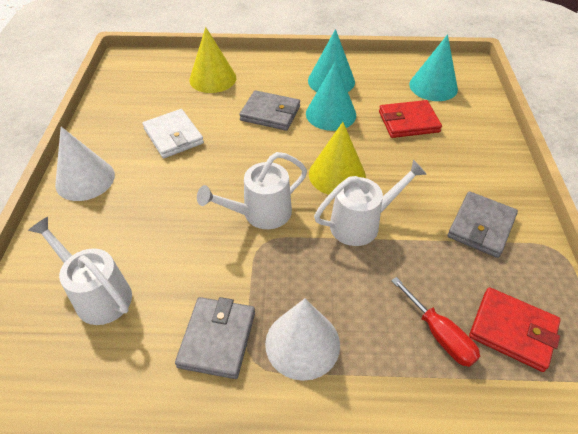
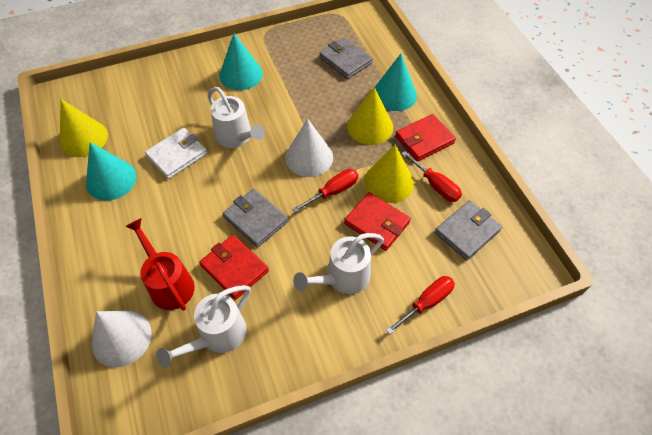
red screwdriver: [391,277,480,367] = 1 -> [292,169,358,213] [386,276,455,334] [401,151,462,202] = 3
red wallet: [379,100,442,138] [469,287,561,372] = 2 -> [199,235,269,300] [344,192,411,251] [395,114,456,161] = 3
red watering can: none = 0 -> [125,218,195,310] = 1
yellow cone: [189,27,236,93] [309,122,366,195] = 2 -> [60,99,108,157] [347,87,393,145] [364,144,414,203] = 3

